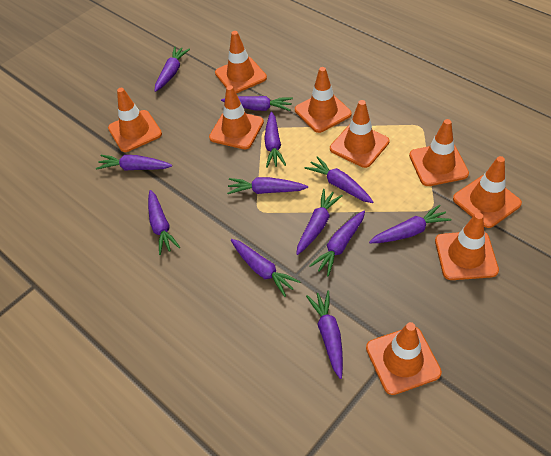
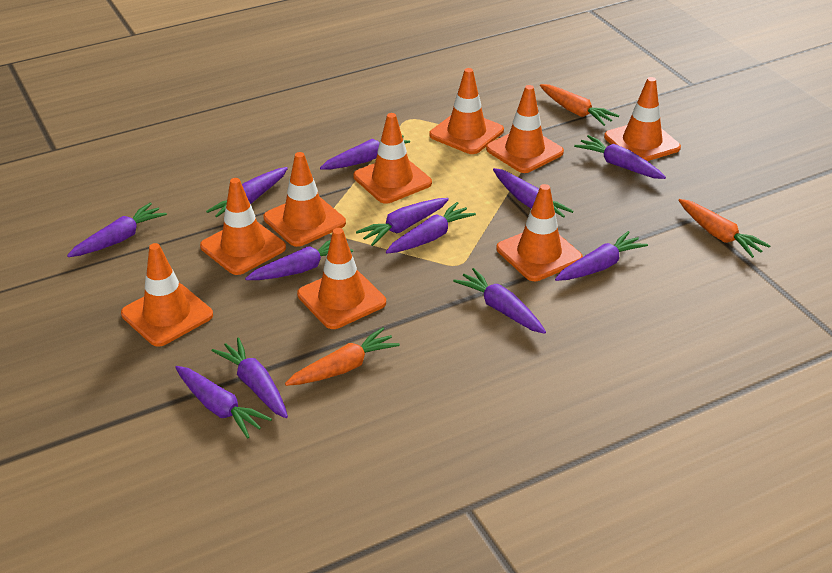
orange carrot: none = 0 -> [285,327,400,386] [540,84,619,126] [678,199,771,258] = 3

